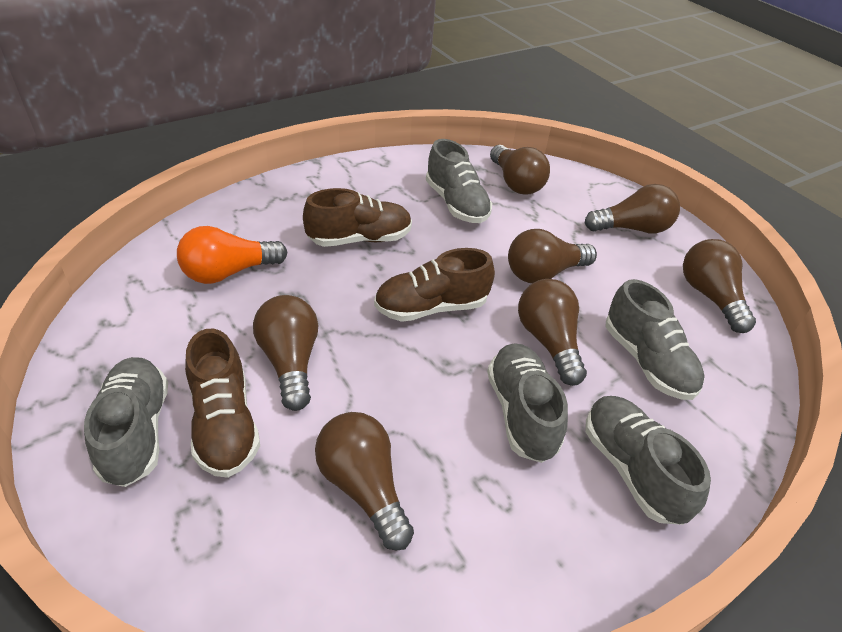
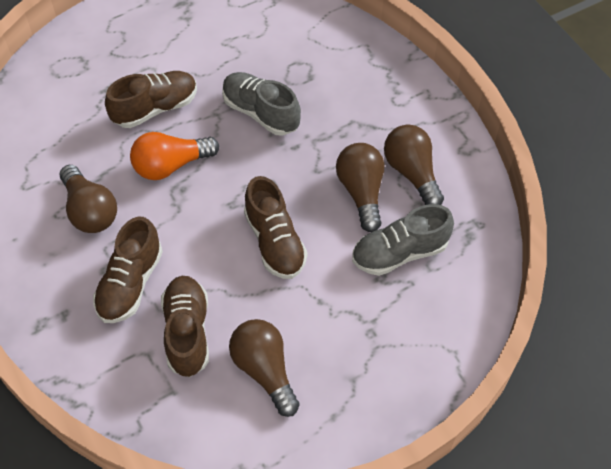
brown light bulb: [253,295,319,411] [315,412,414,551] [490,145,550,194] [508,229,597,283] [518,279,587,386] [585,184,680,234] [683,239,756,333] = 7 -> [60,165,117,233] [229,319,300,417] [336,143,384,232] [384,124,444,205] = 4
brown shoe: [185,329,260,478] [303,188,412,247] [374,248,495,322] = 3 -> [93,217,163,323] [105,71,197,128] [161,276,209,377] [244,176,307,279] = 4
grey shoe: [84,357,168,487] [426,139,492,223] [487,344,568,463] [585,396,711,525] [606,279,705,400] = 5 -> [222,72,301,135] [352,204,454,276] = 2

